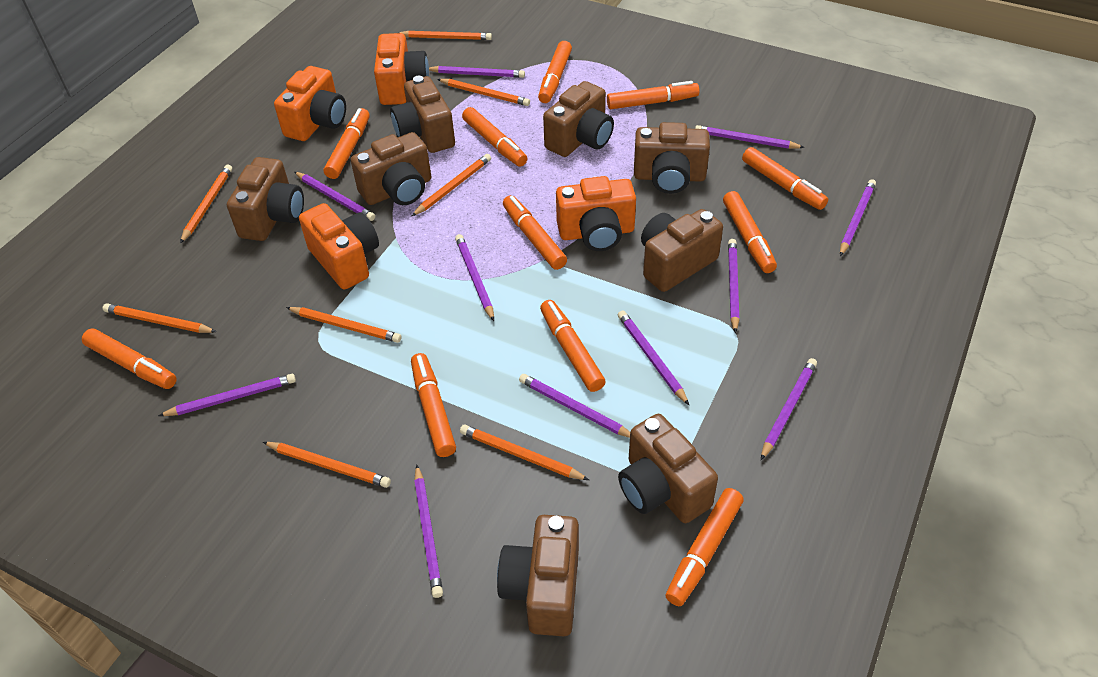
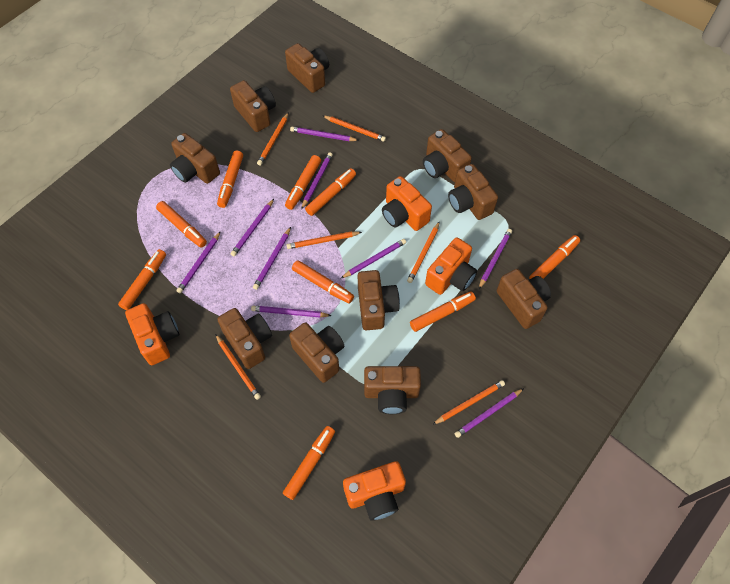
brown camera: [227,157,304,241] [351,132,432,205] [390,76,455,153] [497,515,579,636] [543,81,614,157] [618,414,718,523] [634,122,710,194] [641,209,723,292] = 8 -> [170,133,220,184] [217,308,272,369] [230,80,276,132] [285,43,329,93] [289,322,344,383] [358,270,400,330] [364,366,421,414] [423,129,472,182] [448,164,498,220] [497,269,551,329] = 10
orange marker: [82,328,177,389] [324,108,370,179] [411,353,456,457] [462,107,528,167] [503,195,567,270] [538,41,572,103] [540,300,606,392] [607,81,700,109] [666,488,744,606] [723,191,777,273] [742,147,828,210] = 11 -> [118,249,166,310] [156,201,207,248] [217,151,243,208] [283,426,335,500] [285,155,321,210] [292,260,354,304] [305,168,356,216] [410,291,476,332] [529,235,580,279] = 9
orange pencil: [103,303,217,333] [180,165,232,244] [263,442,391,488] [286,307,402,343] [399,31,492,40] [412,154,491,216] [437,79,530,106] [460,425,589,480] = 8 -> [215,334,261,400] [257,112,289,166] [287,231,362,249] [323,116,386,142] [407,221,440,283] [432,380,505,425] = 6
purple pencil: [158,374,296,416] [295,172,375,221] [414,464,443,598] [429,66,525,78] [455,234,494,321] [519,374,630,438] [618,310,689,405] [695,125,805,149] [728,239,739,333] [761,358,817,460] [840,179,876,256] = 11 -> [176,231,221,293] [231,199,274,256] [251,305,332,318] [253,227,291,290] [290,127,359,141] [301,152,333,210] [341,239,406,278] [455,388,524,438] [479,229,512,289] = 9

